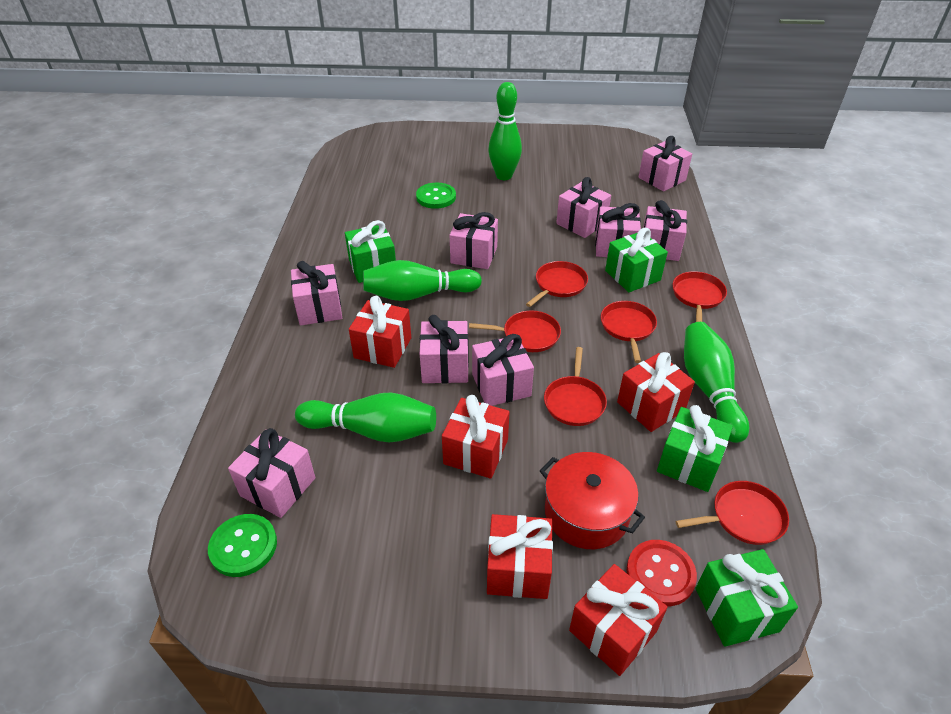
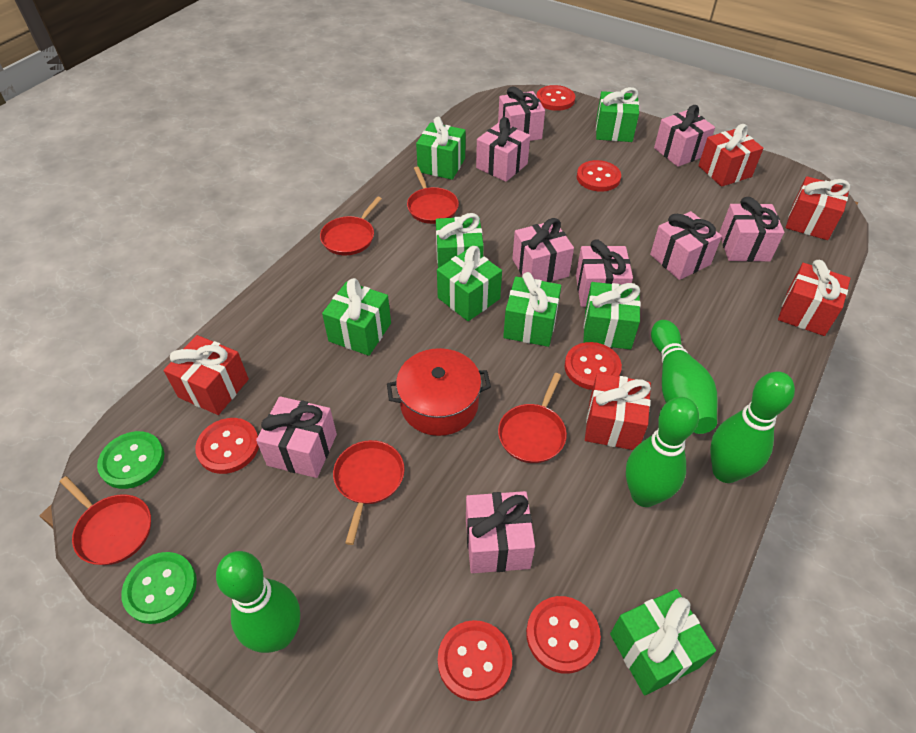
green gift: [345,220,396,283] [605,228,668,292] [657,405,733,492] [695,549,798,647] = 4 -> [322,278,391,356] [416,117,466,180] [436,213,484,268] [437,246,502,321] [503,272,561,347] [583,282,641,349] [596,87,639,142] [610,589,716,695] = 8
red button: [627,540,697,606] = 1 -> [195,418,259,474] [437,620,512,701] [526,596,601,674] [536,85,575,111] [565,342,622,390] [577,160,621,192] = 6
red pan: [469,311,561,352] [526,261,588,307] [544,347,607,426] [601,301,657,363] [673,271,727,322] [676,481,789,545] = 6 -> [60,476,151,565] [320,196,382,255] [333,440,405,545] [407,167,459,224] [498,373,567,463] = 5

